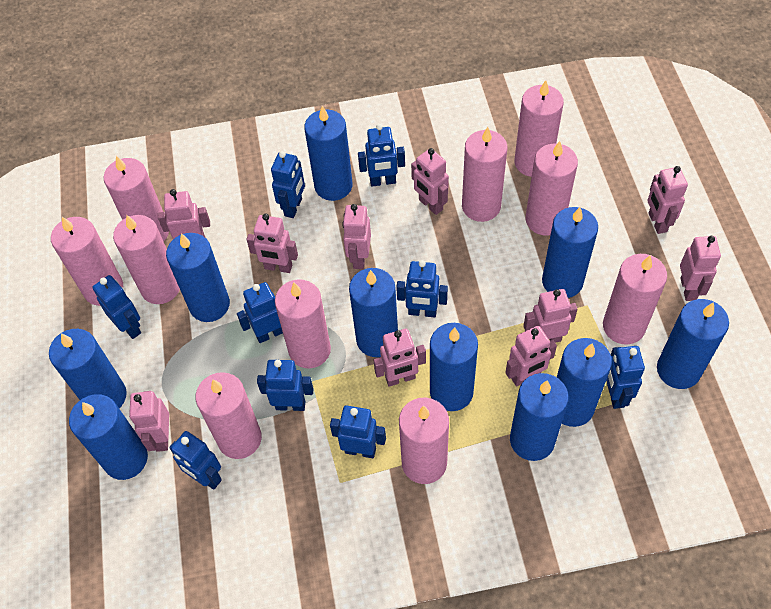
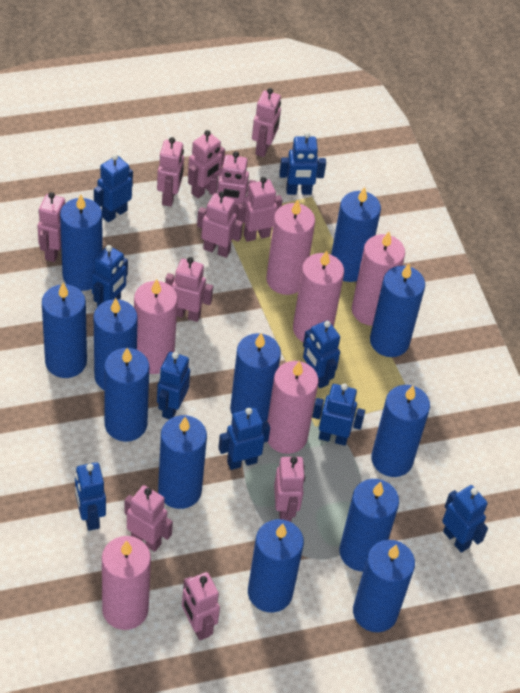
blue candle: [49,329,127,408] [69,394,148,480] [166,233,230,322] [304,106,353,201] [349,268,398,357] [430,323,478,411] [510,373,569,461] [542,207,598,298] [557,338,612,427] [657,299,729,389] = 10 -> [42,283,87,378] [60,194,103,291] [94,298,138,390] [104,348,149,442] [158,415,207,509] [230,333,281,423] [248,519,304,612] [331,187,381,282] [339,479,399,571] [353,540,415,632] [370,264,425,357] [371,385,430,477] = 12
pink candle: [51,217,123,306] [104,156,169,242] [113,215,180,304] [196,372,262,459] [275,279,331,368] [399,398,449,484] [462,127,508,222] [514,80,564,177] [526,141,578,236] [603,254,667,345] = 10 -> [102,536,151,630] [134,279,178,374] [266,200,315,295] [267,361,318,454] [293,251,344,342] [352,232,405,326] = 6
pink robot: [129,391,169,452] [158,189,210,239] [246,214,298,273] [342,204,371,269] [373,329,426,387] [411,148,449,215] [505,326,557,387] [523,289,578,343] [647,166,688,234] [680,236,721,301] = 10 -> [38,192,65,262] [124,485,173,552] [157,137,184,207] [165,257,213,322] [182,572,220,640] [188,130,225,198] [197,191,243,258] [209,151,256,214] [236,177,282,242] [252,88,281,157] [274,457,305,522] = 11

